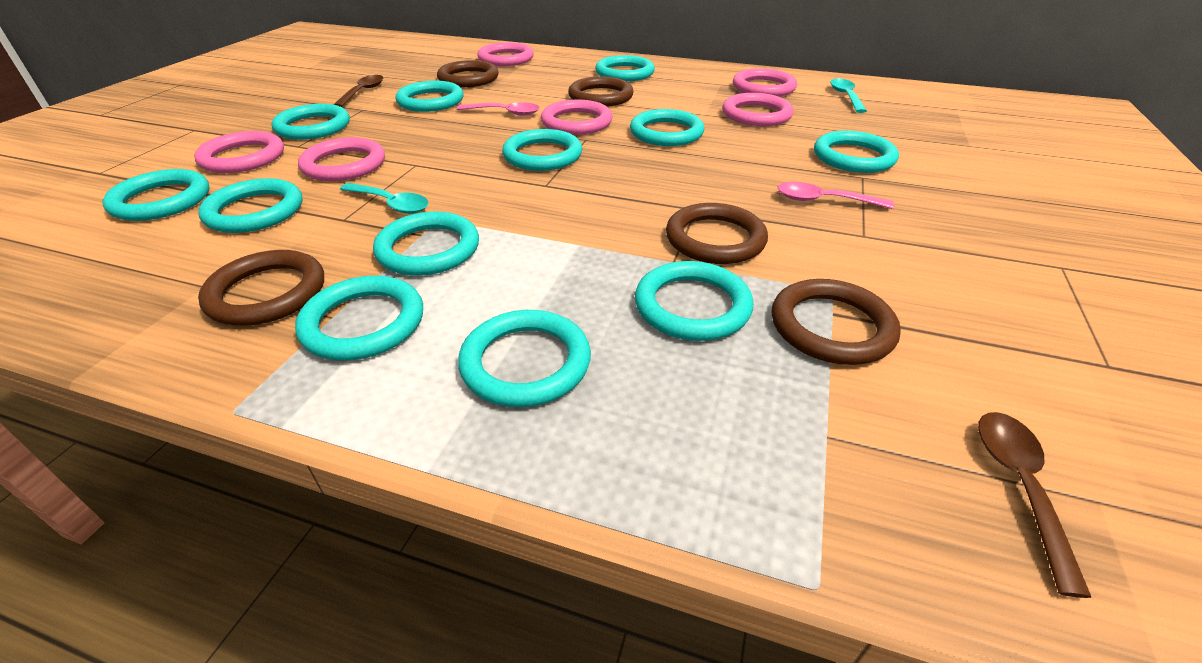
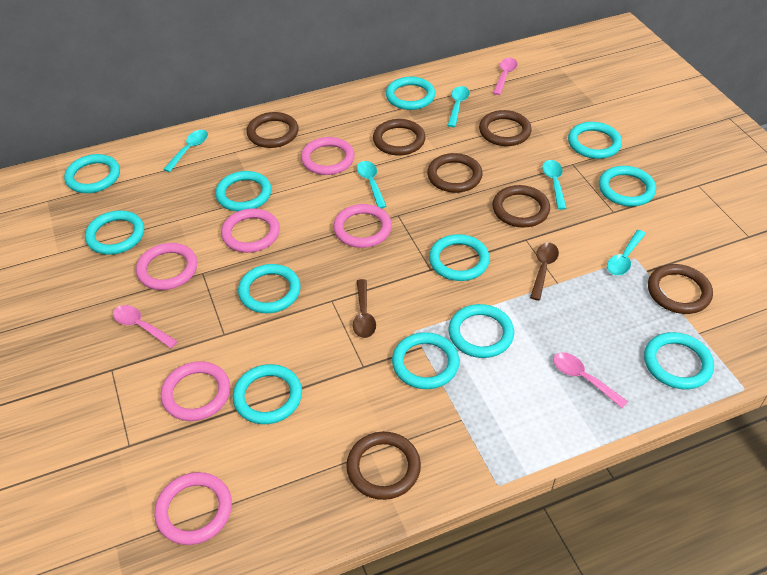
brown ring: [198,250,324,326] [437,60,499,87] [568,76,634,107] [666,203,768,264] [772,279,901,365] = 5 -> [247,112,299,148] [346,432,421,500] [373,119,425,155] [427,153,483,193] [479,110,532,146] [492,185,550,228] [648,264,713,314] = 7
pink spoon: [457,102,540,116] [777,182,894,209] = 2 -> [113,305,178,348] [493,58,518,95] [553,352,628,408] = 3
turquoise spoon: [340,183,429,214] [830,78,867,113] = 2 -> [163,130,208,172] [357,161,387,209] [447,86,470,127] [542,160,567,210] [607,230,646,275] = 5

